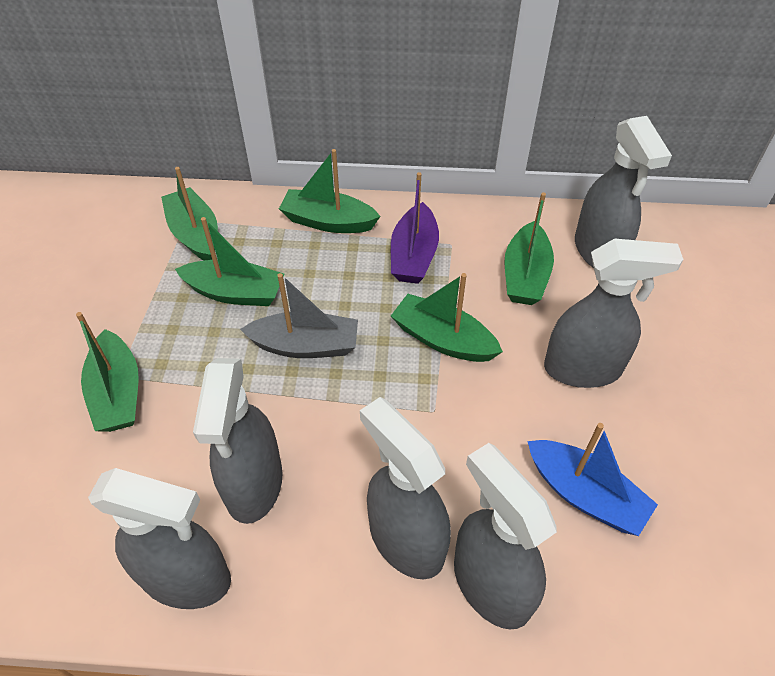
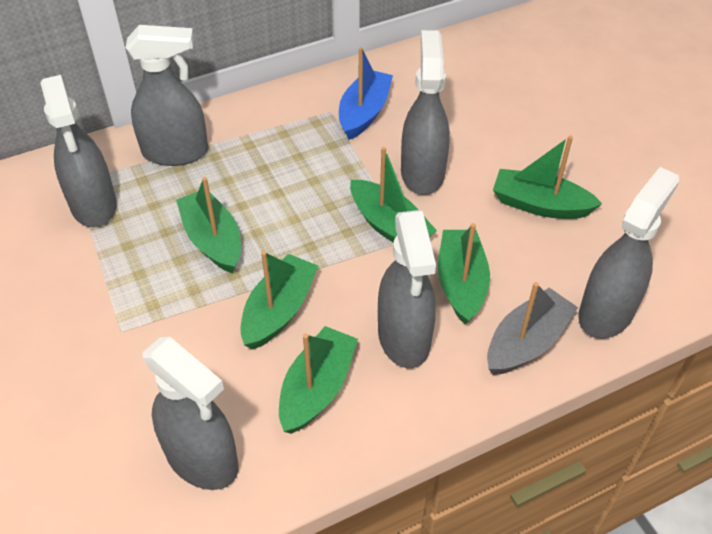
purple boat: [391,172,439,284] = 1 -> none = 0

